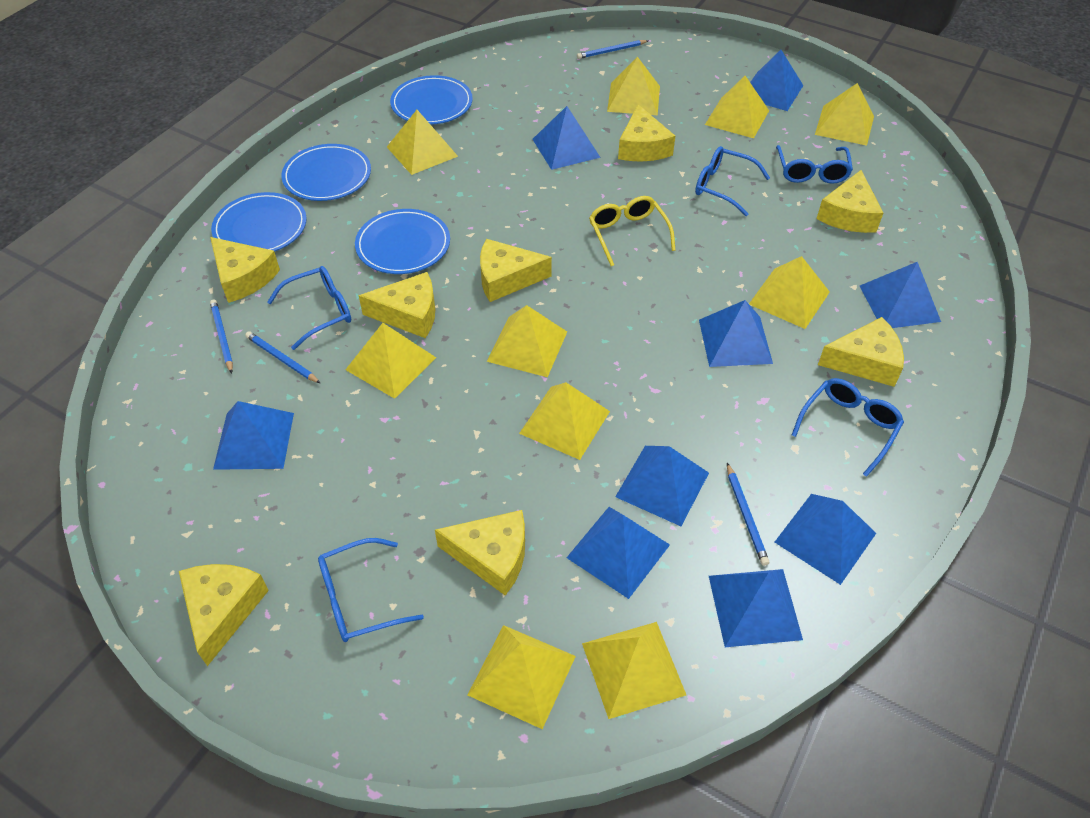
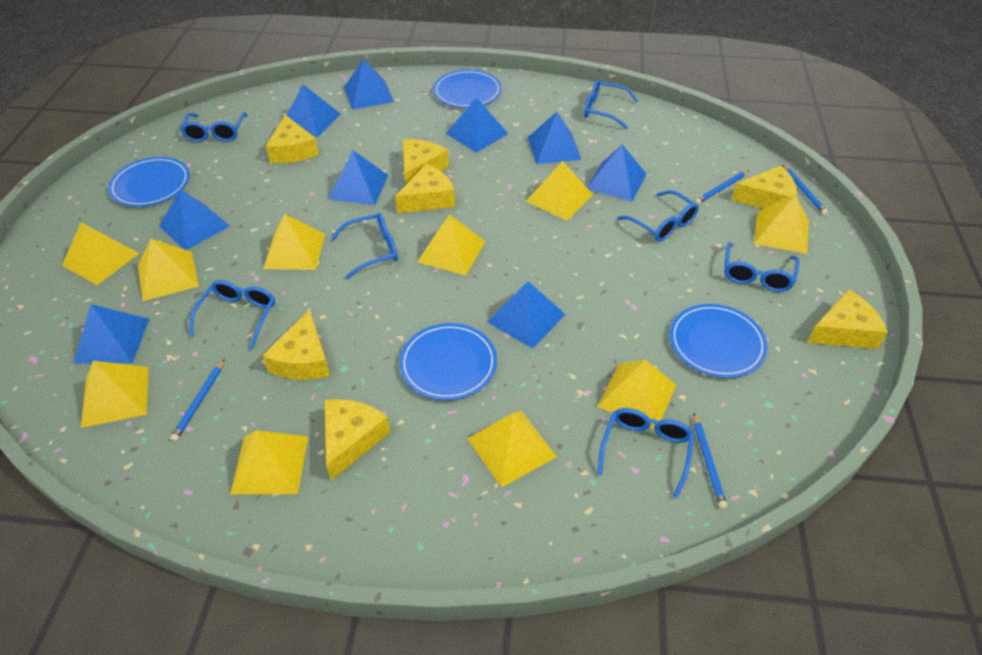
blue glasses: [267,266,351,350] [318,538,424,642] [695,146,770,216] [776,145,853,184] [792,378,904,477] = 5 -> [180,112,248,142] [189,280,275,350] [331,213,398,279] [584,79,639,129] [597,408,694,498] [618,190,699,241] [724,242,800,292] = 7
yellow cheese: [179,564,269,666] [210,237,280,303] [358,272,435,338] [435,510,525,596] [480,239,552,302] [618,104,675,162] [817,170,883,233] [818,317,904,387] = 8 -> [262,310,330,380] [266,115,319,163] [325,399,390,480] [395,164,455,213] [403,139,449,185] [731,165,797,209] [807,290,888,349] = 7
yellow glasses: [589,196,676,266] = 1 -> none = 0

